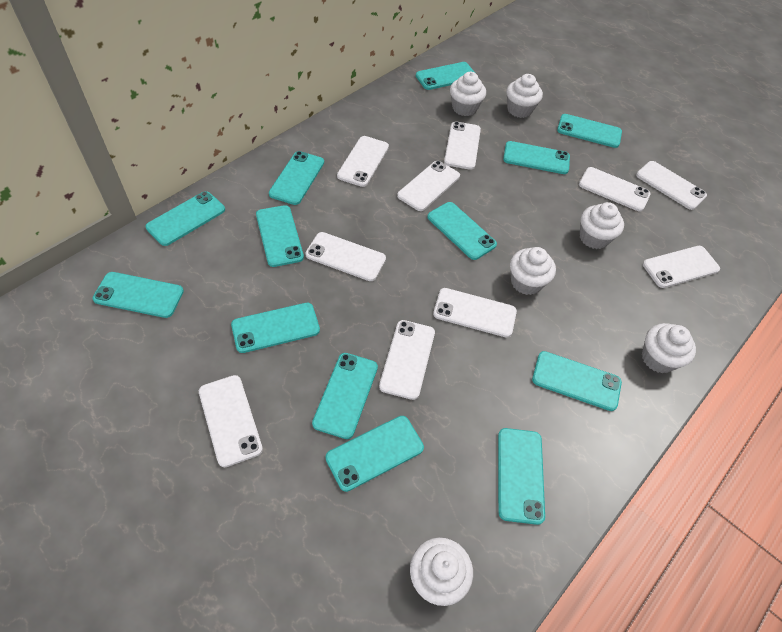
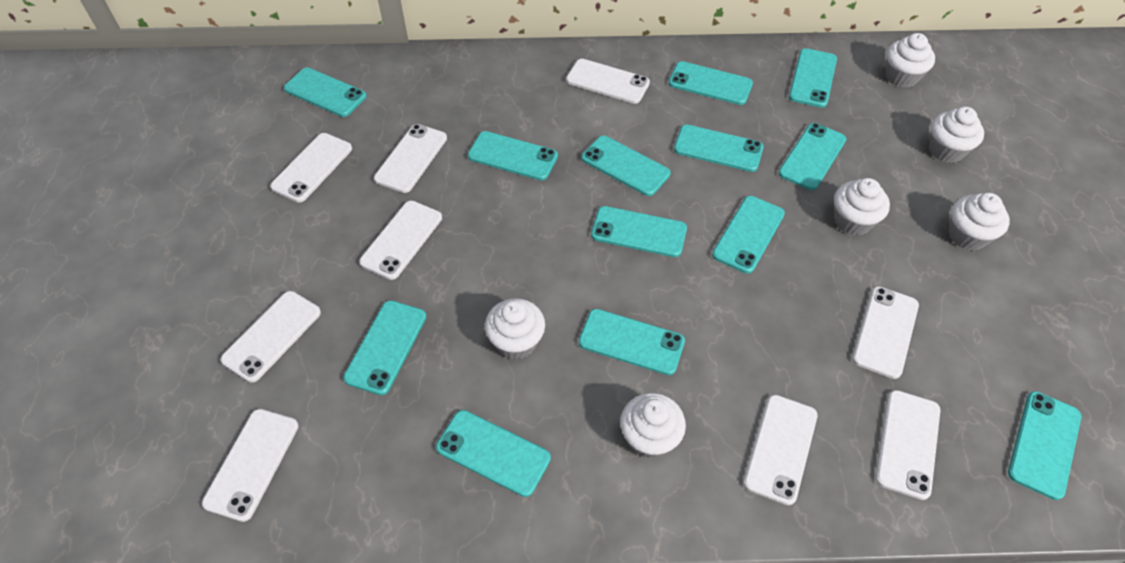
white phone: [199,375,263,467] [305,232,386,281] [337,136,389,187] [379,320,435,400] [397,161,460,211] [433,288,517,337] [444,121,481,170] [579,167,651,211] [636,161,707,210] [643,246,720,288] = 10 -> [202,409,299,522] [220,291,321,383] [270,133,352,203] [359,201,442,280] [374,124,447,193] [566,59,650,104] [743,395,818,505] [852,286,919,379] [876,390,940,500] = 9

